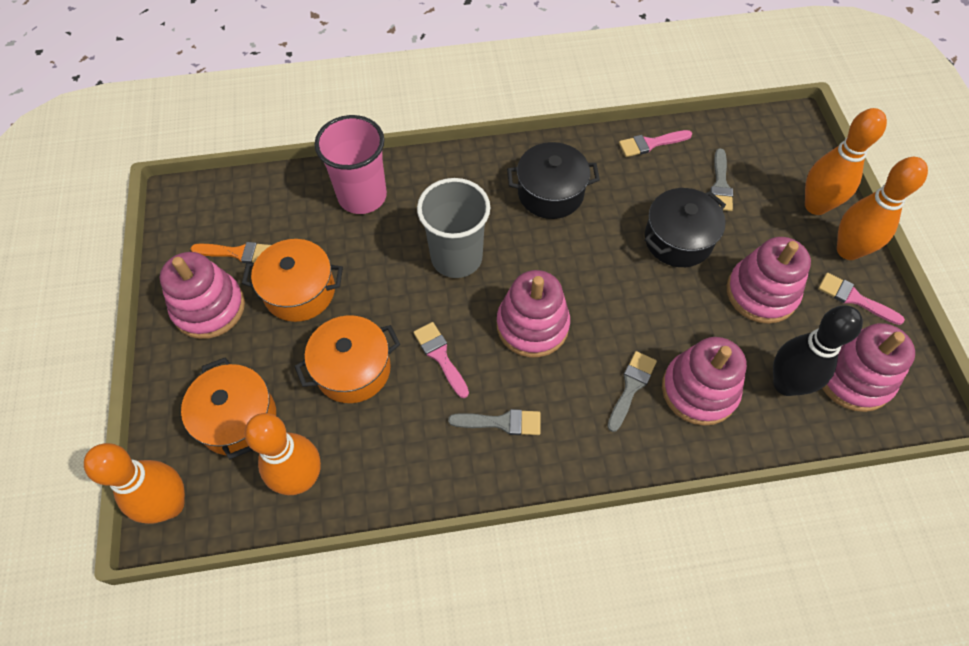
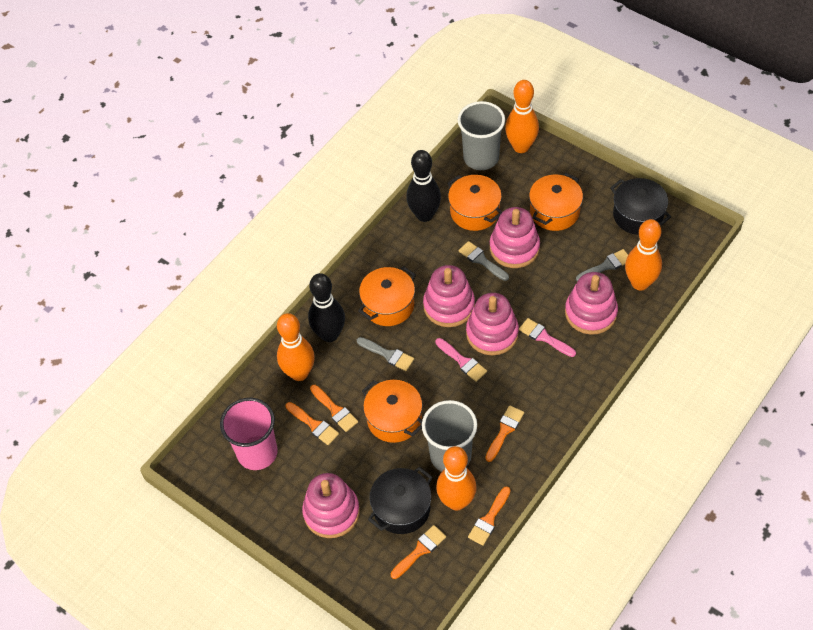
black bowling pin: [773,305,863,396] = 1 -> [308,273,345,342] [406,150,441,222] = 2
grey cup: [417,178,491,278] = 1 -> [422,400,477,472] [458,101,505,170] = 2
orange brush: [191,242,271,263] = 1 -> [286,402,339,445] [310,385,358,432] [391,525,446,579] [468,486,511,546] [485,405,524,462] = 5
orange pot: [181,357,276,459] [242,239,343,322] [294,315,400,403] = 3 -> [358,266,416,326] [362,380,423,443] [447,175,502,231] [529,173,583,231] = 4
pink brush: [413,322,469,398] [619,130,692,157] [818,273,905,325] = 3 -> [435,338,487,382] [519,318,576,357] = 2

